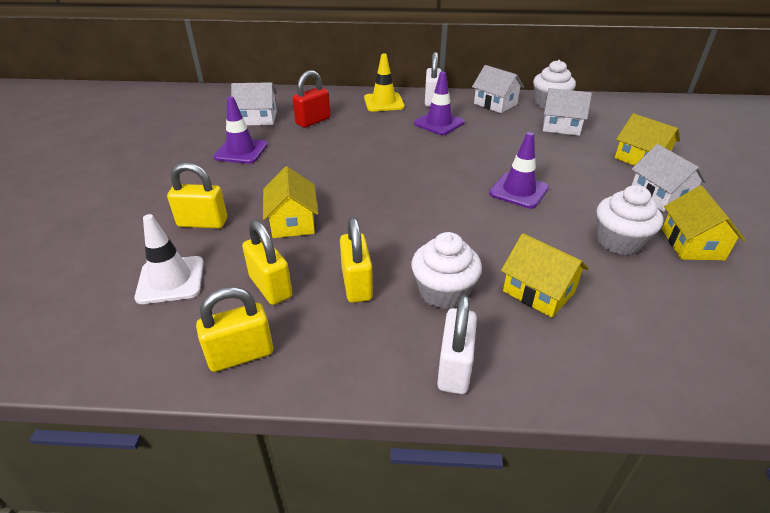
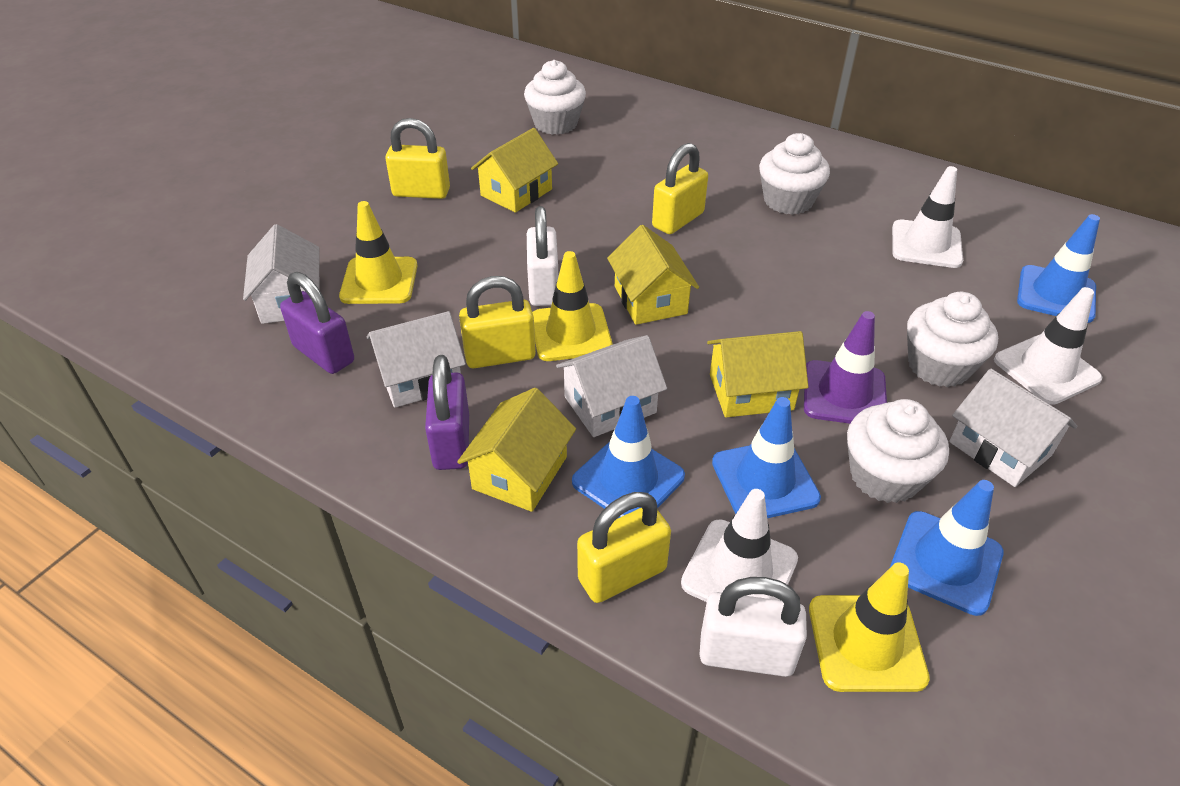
blue traffic cone: none = 0 -> [572,396,685,518] [712,397,821,518] [890,480,1004,616] [1017,214,1100,323] = 4
purple padlock: none = 0 -> [280,272,354,374] [425,355,469,470] = 2
purple traffic cone: [214,96,268,164] [414,72,465,135] [489,132,549,209] = 3 -> [804,311,887,424] = 1
red padlock: [292,70,330,128] = 1 -> none = 0
white cupcake: [412,232,482,309] [533,60,576,109] [597,185,663,255] = 3 -> [524,60,586,135] [759,133,830,215] [847,399,949,503] [907,292,998,387] = 4
white traffic cone: [135,214,204,304] = 1 -> [681,489,798,602] [892,166,963,268] [994,287,1102,405] = 3
yellow traffic cone: [364,54,405,111] = 1 -> [339,201,417,304] [532,251,613,361] [809,562,930,692] = 3

